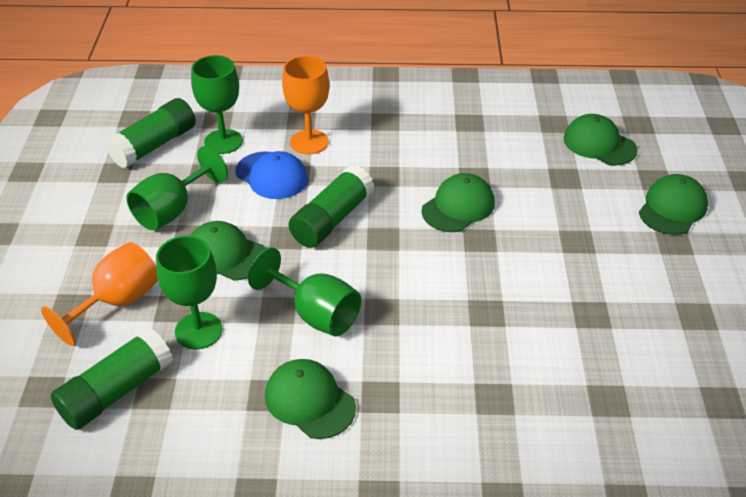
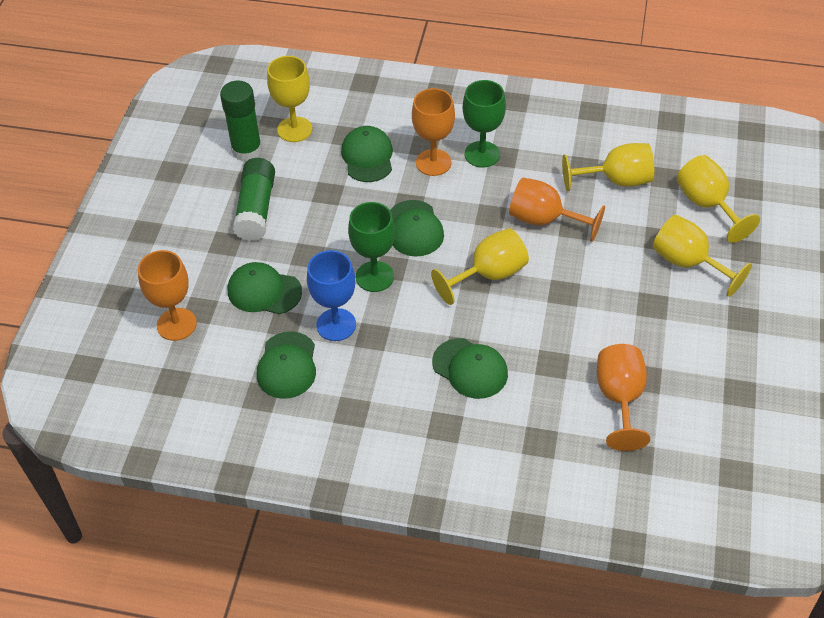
blue cap: [235,151,308,199] = 1 -> none = 0
blue goblet: none = 0 -> [307,250,356,341] = 1
green glue stick: [51,328,173,430] [105,98,196,168] [289,165,374,248] = 3 -> [220,81,262,161] [233,158,275,241] = 2
green goblet: [126,146,228,230] [156,236,223,349] [191,55,243,154] [248,247,361,337] = 4 -> [348,202,395,292] [463,80,506,168] = 2
orange goblet: [41,242,158,346] [282,56,329,155] = 2 -> [138,250,197,341] [412,88,455,176] [509,178,605,242] [597,344,650,451] = 4
yellow goblet: none = 0 -> [267,56,312,142] [431,228,529,305] [562,143,654,191] [653,215,752,297] [677,155,760,243] = 5

